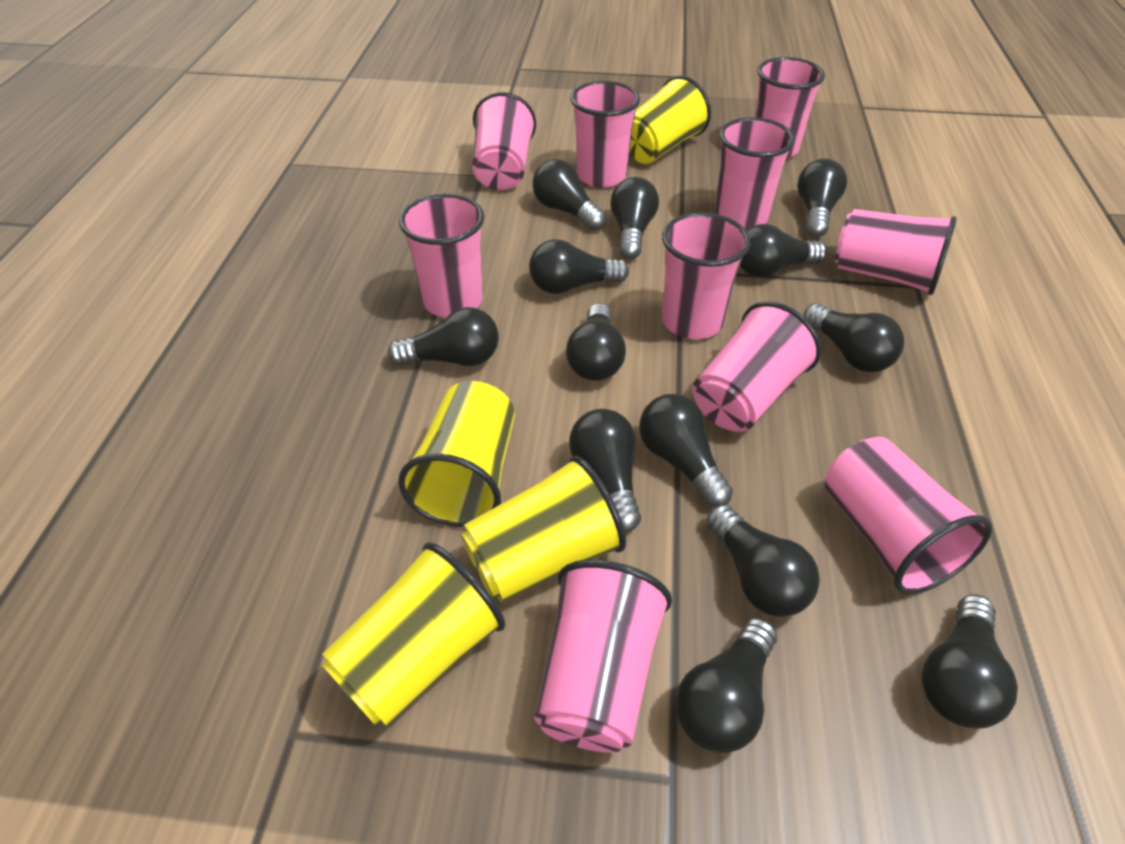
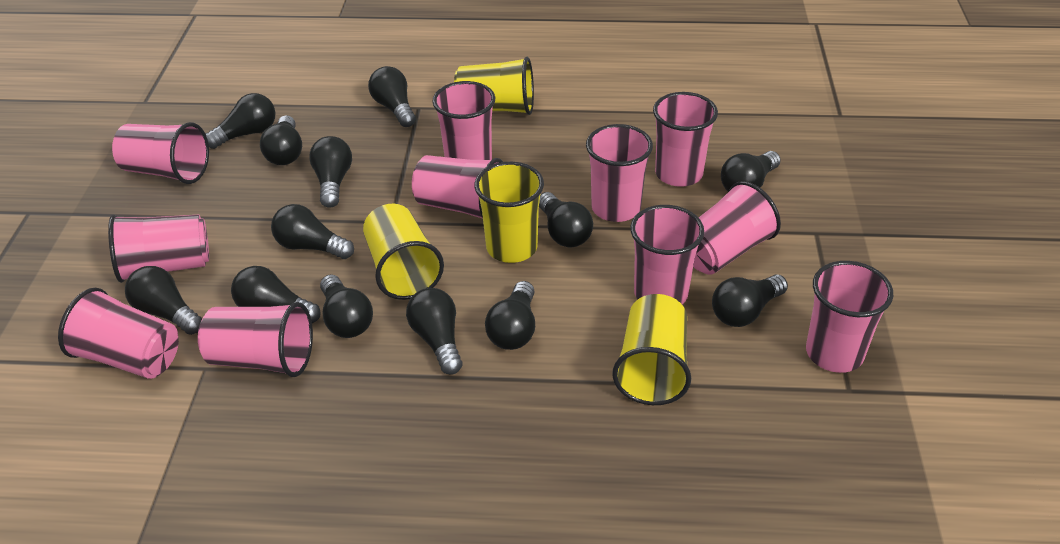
pink cup: [399,194,484,317] [472,92,536,190] [534,560,672,753] [570,81,640,188] [662,212,750,339] [692,301,821,432] [715,117,795,230] [755,57,825,159] [825,437,992,594] [835,209,957,295] = 10 -> [58,288,179,379] [108,215,209,283] [112,122,209,184] [198,302,313,377] [412,155,503,219] [432,81,495,160] [586,124,653,222] [630,205,704,305] [653,92,718,187] [693,181,781,275] [806,261,894,373] = 11

